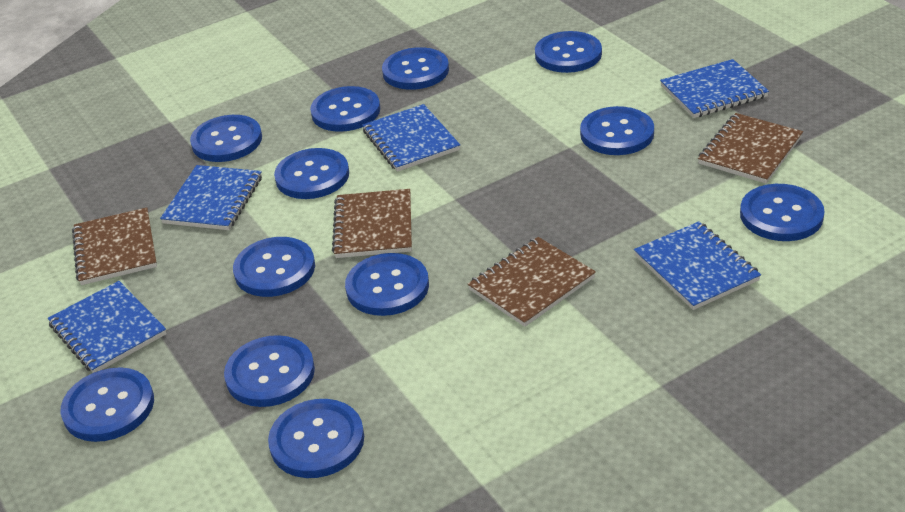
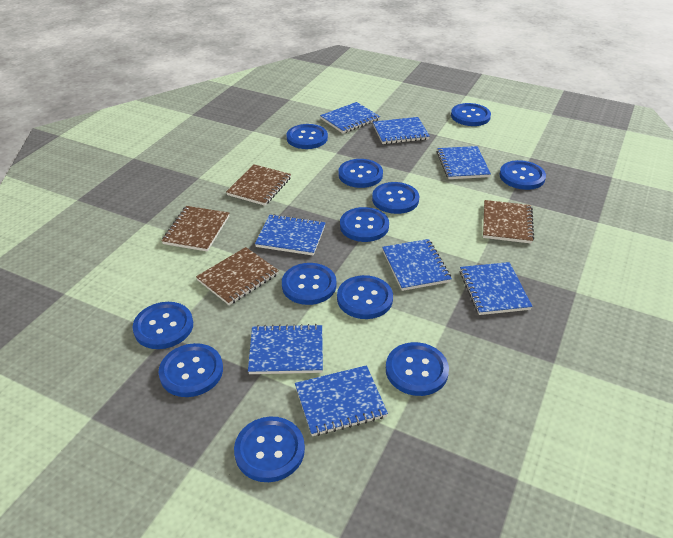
blue notebook: [48,281,167,373] [160,165,262,230] [362,104,460,172] [634,221,761,310] [660,59,769,118] = 5 -> [248,324,323,374] [255,214,326,255] [295,365,388,436] [320,102,380,134] [373,117,430,144] [382,239,452,291] [437,146,491,179] [460,262,533,315] = 8

